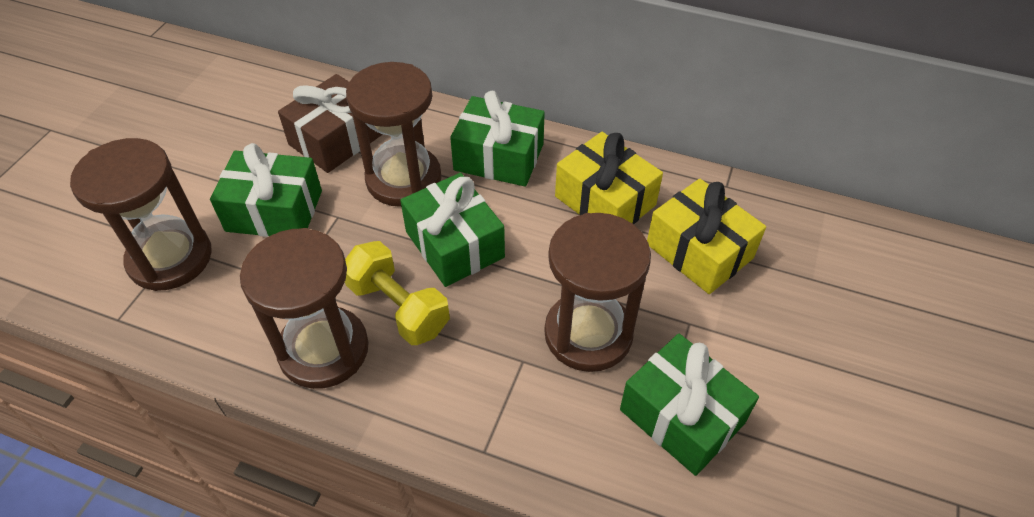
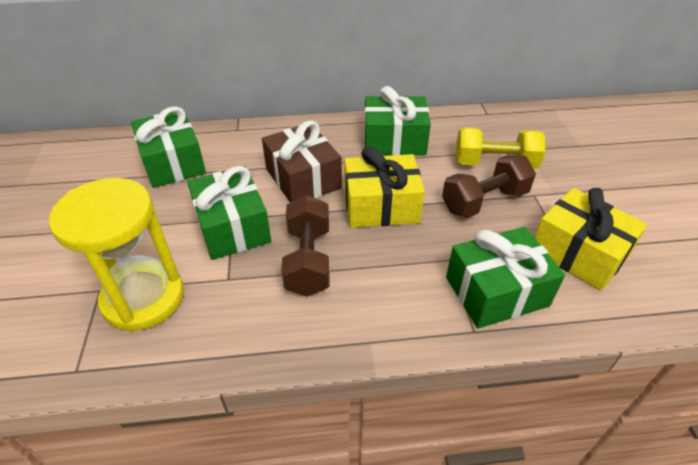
brown dumbbell: none = 0 -> [281,195,330,296] [442,154,536,218] = 2
brown hourglass: [70,138,212,291] [240,228,369,389] [346,62,441,207] [544,213,651,372] = 4 -> none = 0
yellow hourglass: none = 0 -> [49,178,184,331] = 1

